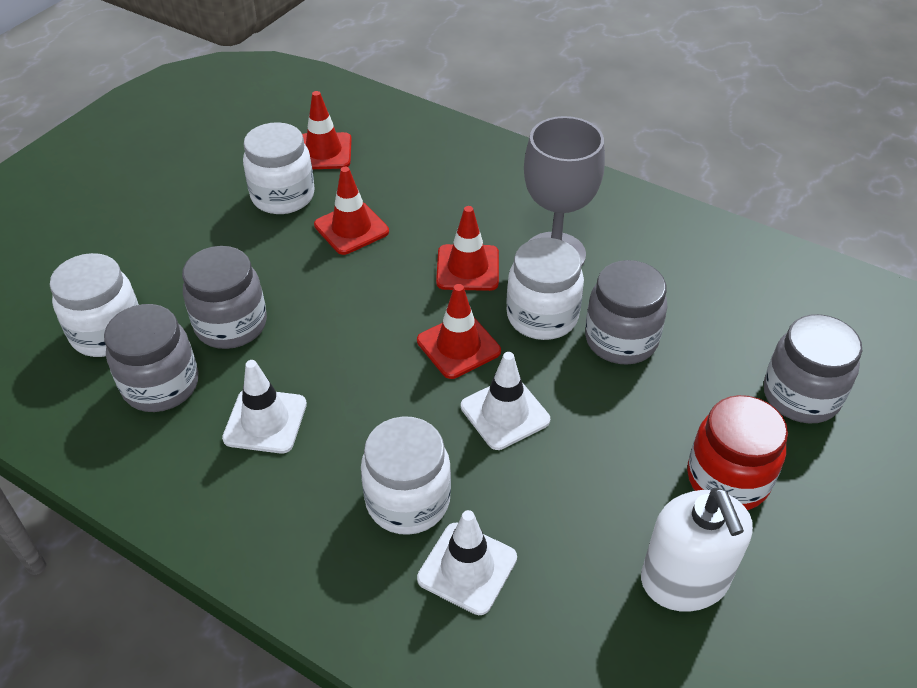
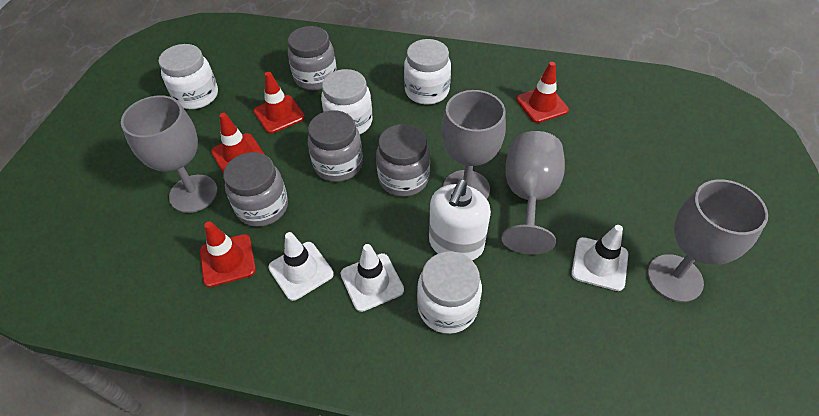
grey goblet: [524,116,605,267] = 1 -> [121,95,218,213] [441,90,506,199] [501,131,565,255] [648,180,768,302] = 4
red jar: [687,395,788,510] = 1 -> none = 0

